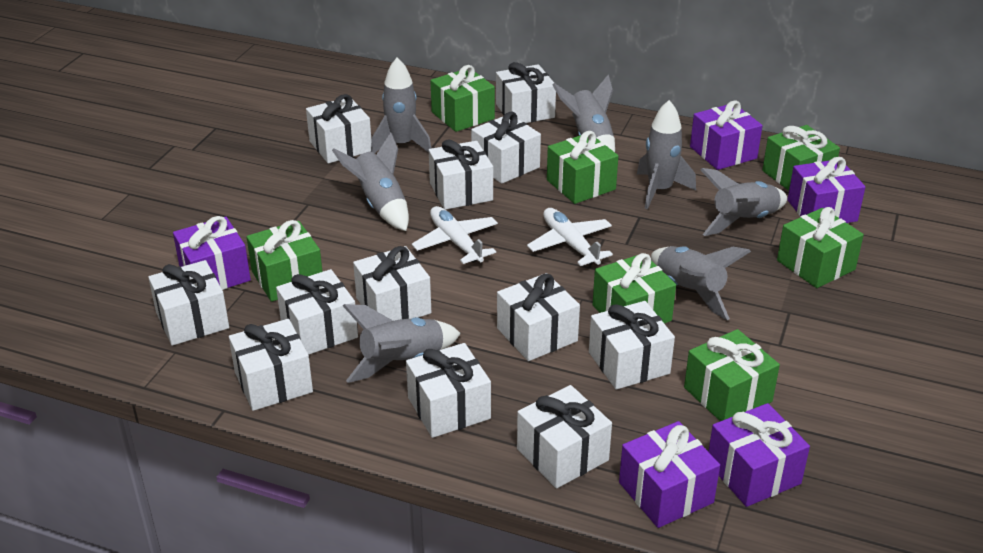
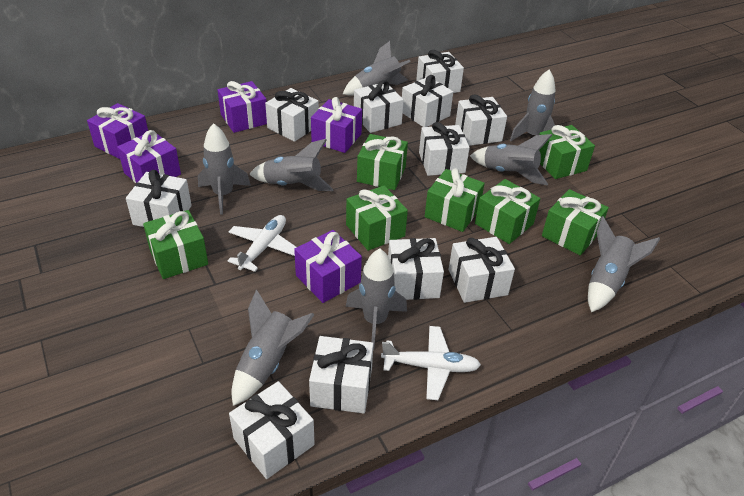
grey rocket: [332,133,409,231] [343,304,461,383] [371,57,431,153] [553,75,615,152] [637,100,696,209] [651,246,751,320] [701,168,787,236] = 7 -> [198,123,251,215] [232,289,314,406] [249,139,334,191] [343,41,411,96] [346,248,407,350] [470,134,552,185] [510,70,556,141] [588,216,660,312] = 8
white gift: [148,260,229,346] [229,319,313,411] [276,269,358,355] [306,94,372,163] [353,246,431,321] [406,343,491,438] [429,139,493,210] [471,112,541,184] [496,62,556,123] [497,273,580,361] [517,385,612,489] [589,301,675,390] = 12 -> [126,170,192,227] [229,381,315,479] [265,88,319,142] [309,336,374,413] [354,80,404,133] [388,238,444,300] [402,75,453,127] [416,50,464,93] [419,122,470,176] [449,237,515,303] [455,94,507,146] = 11

